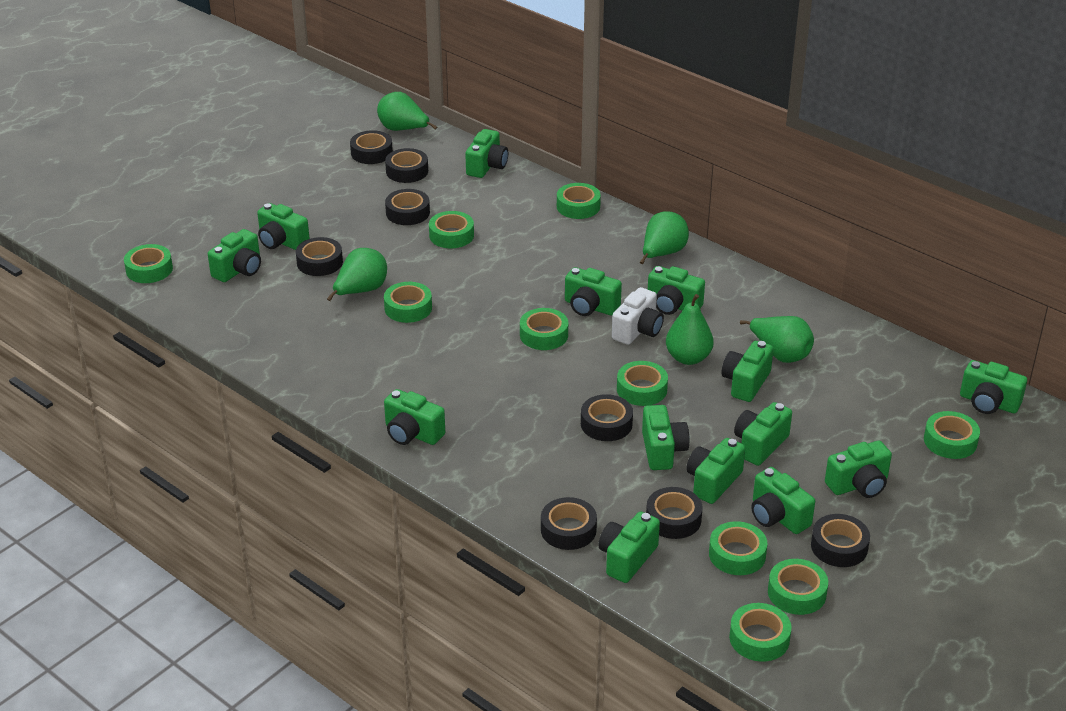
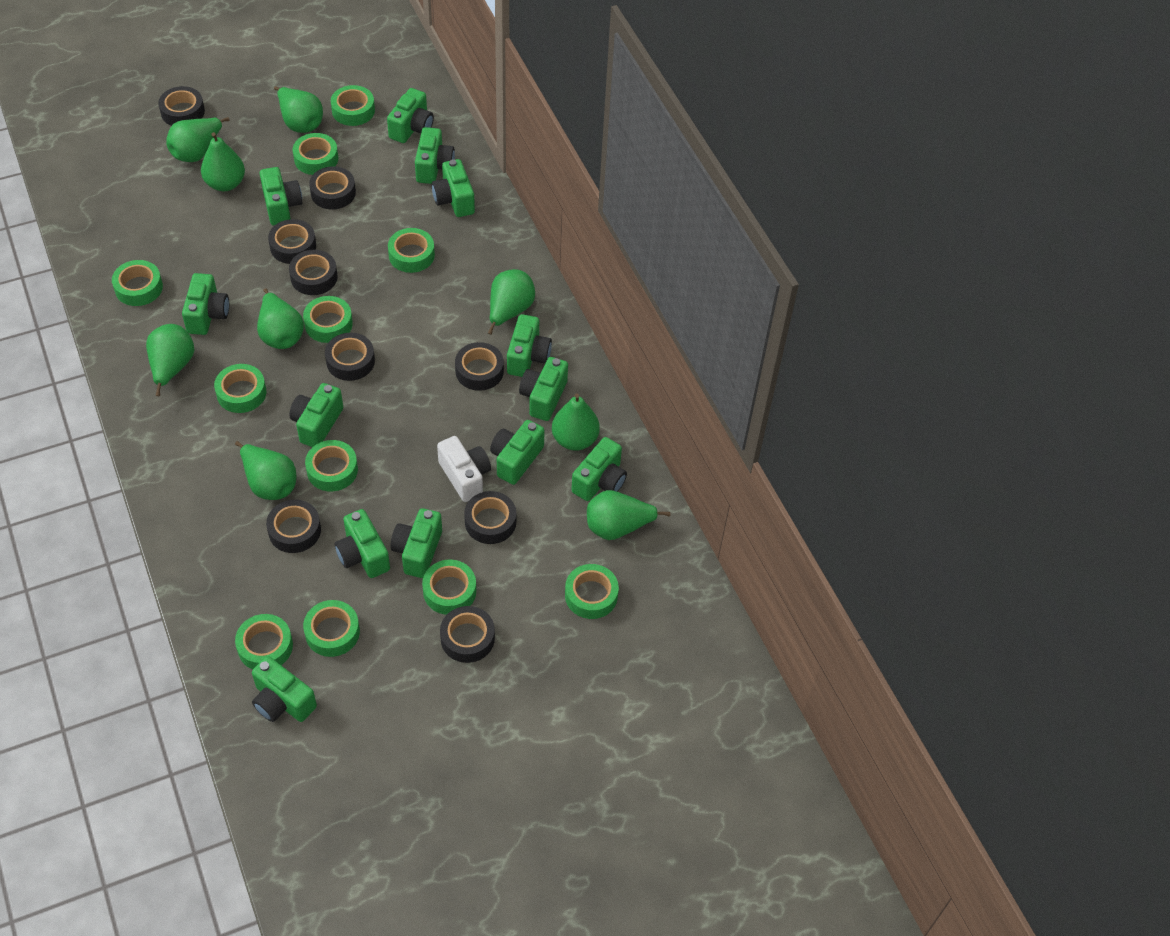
black tape: [296,237,343,276] [350,130,393,164] [385,148,428,183] [385,189,430,225] [541,497,597,550] [581,394,633,441] [646,487,702,539] [811,514,870,567] = 8 -> [158,86,205,126] [266,500,321,553] [268,219,316,264] [289,250,338,295] [309,166,356,210] [325,333,375,381] [440,606,495,663] [455,342,504,391] [464,491,516,544] = 9
green camera: [208,229,261,282] [257,203,310,250] [384,389,445,445] [465,129,508,178] [565,267,622,316] [599,511,660,583] [642,405,690,470] [648,266,705,315] [686,438,745,504] [722,341,774,402] [734,402,792,466] [751,467,815,534] [825,441,892,498] [960,360,1027,414] = 14 -> [182,273,229,335] [252,656,317,722] [260,167,302,226] [289,383,343,447] [334,509,390,578] [387,88,434,143] [390,508,442,578] [415,127,455,184] [432,159,475,217] [490,420,545,485] [507,314,552,377] [519,357,568,421] [571,437,627,501] = 13
green pear: [327,248,387,301] [377,92,437,131] [640,211,689,264] [666,294,713,365] [740,316,814,363] = 5 -> [146,324,194,396] [166,117,230,162] [201,132,245,191] [235,441,296,500] [257,288,304,349] [274,86,323,133] [488,269,535,335] [552,394,600,451] [587,490,671,540] = 9
green tape: [124,244,173,283] [384,282,432,323] [429,211,474,248] [520,308,568,350] [557,183,601,219] [617,361,668,406] [709,521,767,575] [729,603,792,662] [768,559,828,615] [924,411,980,459] = 10 -> [112,260,163,306] [214,364,266,413] [235,614,293,669] [293,133,338,175] [303,296,353,343] [303,600,360,657] [305,440,358,492] [331,85,375,126] [388,228,435,273] [422,560,476,615] [565,564,619,619] = 11

